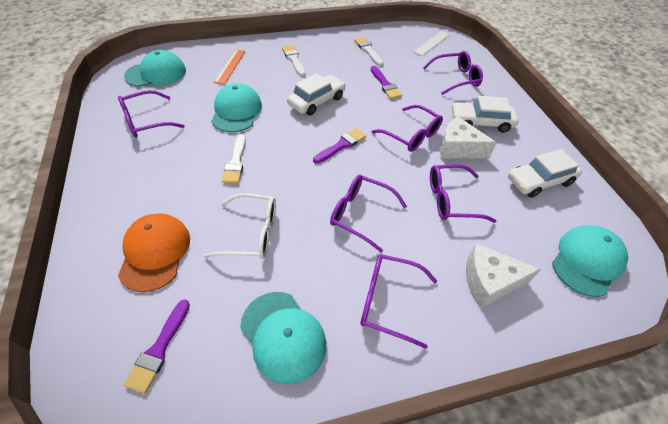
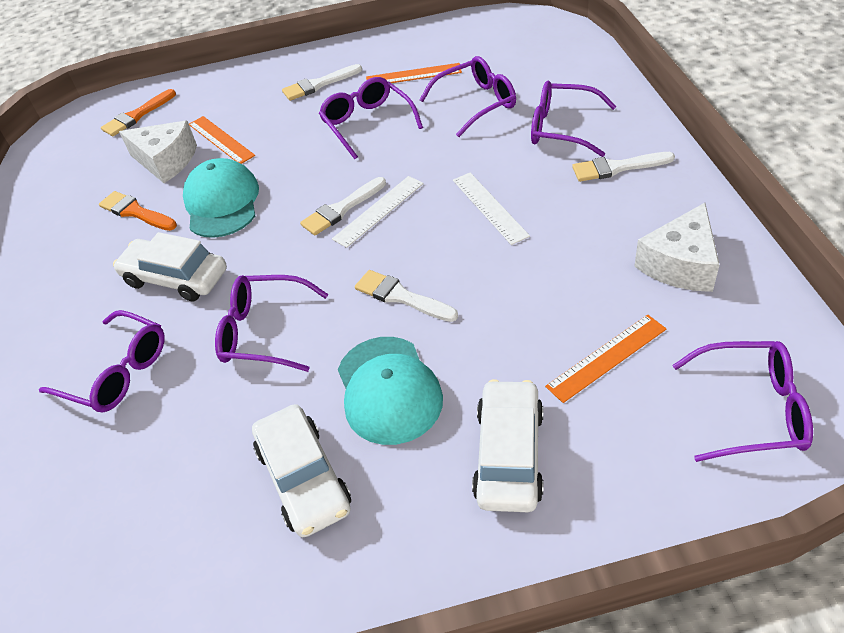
orange brush: none = 0 -> [99,191,177,231] [101,89,176,136] = 2
orange cap: [118,213,190,292] = 1 -> none = 0
orange ruler: [214,50,246,85] = 1 -> [189,116,255,164] [366,63,462,83] [545,315,666,403] = 3
purple brush: [124,299,190,394] [313,128,366,164] [371,66,402,99] = 3 -> none = 0
turquoise cap: [124,50,186,87] [211,83,262,132] [240,292,326,384] [552,225,628,297] = 4 -> [183,158,259,238] [338,337,443,445] = 2
white brush: [222,135,246,184] [282,45,305,76] [354,37,384,66] = 3 -> [282,64,362,101] [300,177,386,236] [355,270,458,322] [572,152,675,182] = 4
white glasses: [204,193,276,259] = 1 -> none = 0
white ruler: [414,31,450,56] = 1 -> [332,176,424,248] [453,173,530,245] = 2

